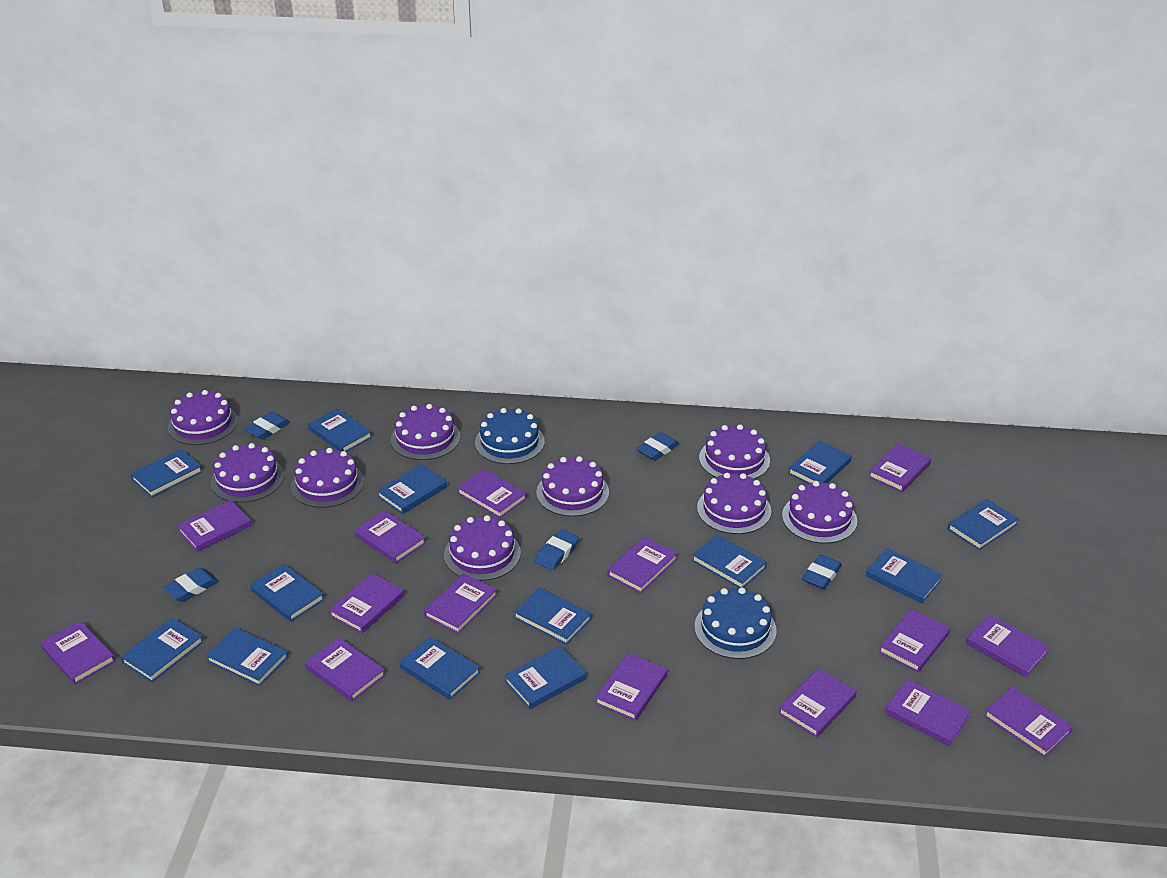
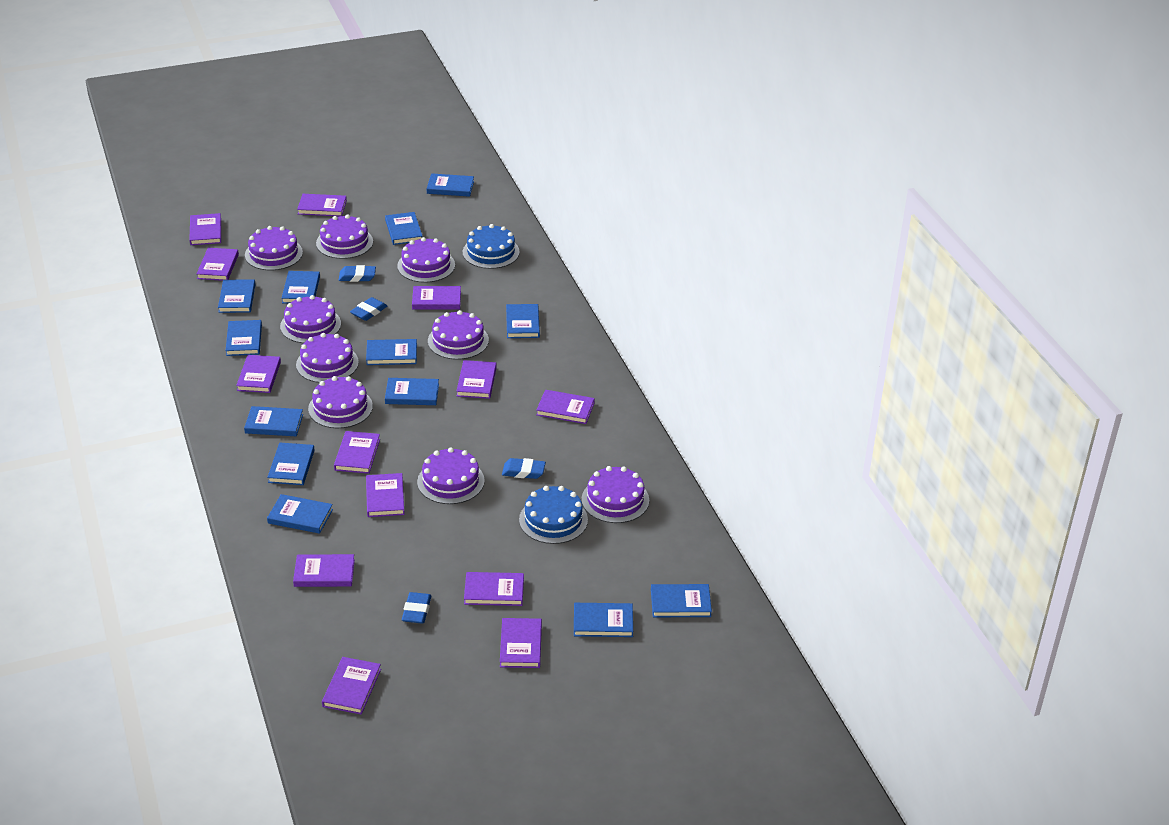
blue eraser: [163,568,219,602] [244,412,290,439] [535,529,579,570] [637,432,679,460] [802,555,842,589] = 5 -> [339,265,376,282] [350,297,387,321] [402,592,431,623] [502,458,546,479] = 4
purple book: [40,621,115,685] [177,500,252,552] [305,637,385,701] [329,573,405,633] [354,510,426,564] [424,573,497,634] [457,469,527,518] [595,653,668,721] [607,536,678,593] [778,668,857,737] [869,444,931,492] [879,609,950,672] [885,679,971,746] [966,614,1049,677] [984,687,1073,757] = 15 -> [189,213,221,245] [197,248,239,281] [236,355,281,393] [293,554,355,587] [297,194,347,216] [322,657,381,715] [334,431,380,474] [366,473,405,517] [412,286,461,310] [456,360,497,399] [464,572,524,606] [500,618,542,668] [536,390,595,424] = 13

